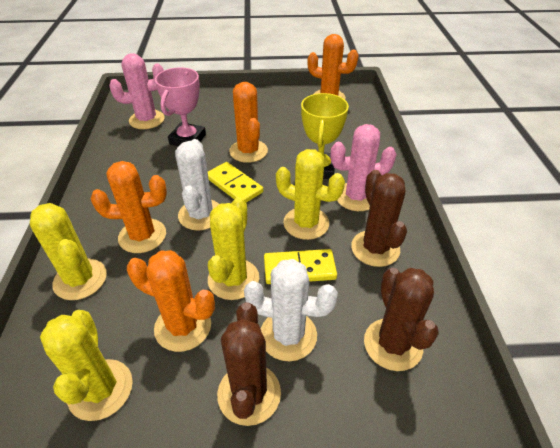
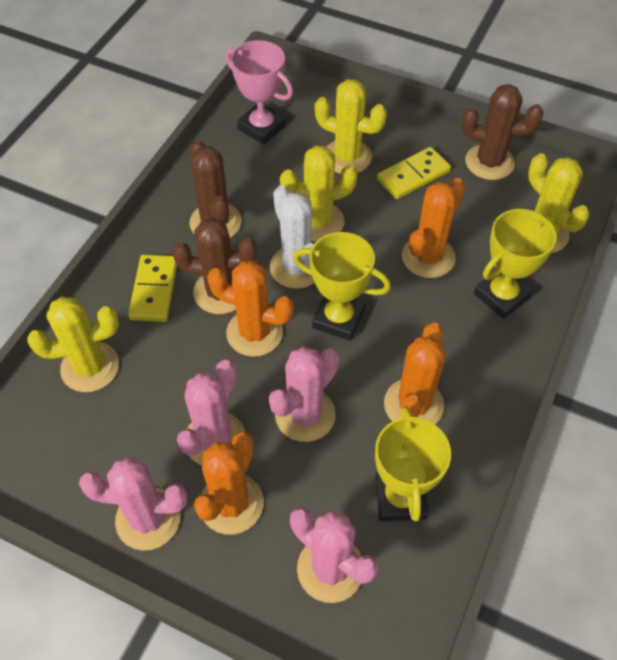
pink cactus: [109,53,165,129] [330,124,397,211] = 2 -> [79,457,188,551] [177,360,245,465] [269,347,340,442] [290,507,378,603] = 4
white cactus: [175,139,219,231] [244,259,338,361] = 2 -> [270,185,315,289] = 1
yellow trophy: [301,93,349,179] = 1 -> [293,232,391,341] [375,406,451,521] [474,209,557,319] = 3

